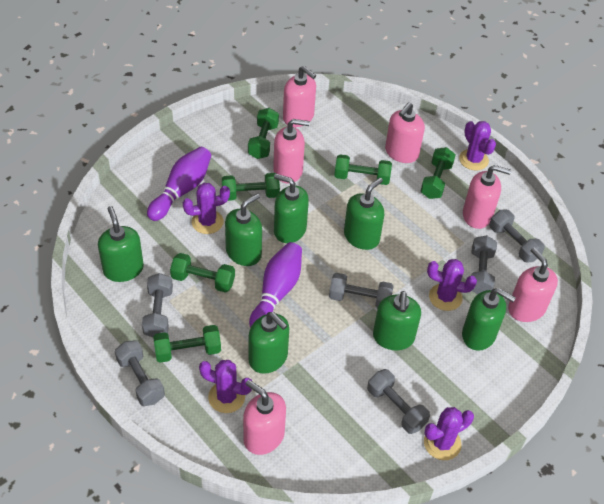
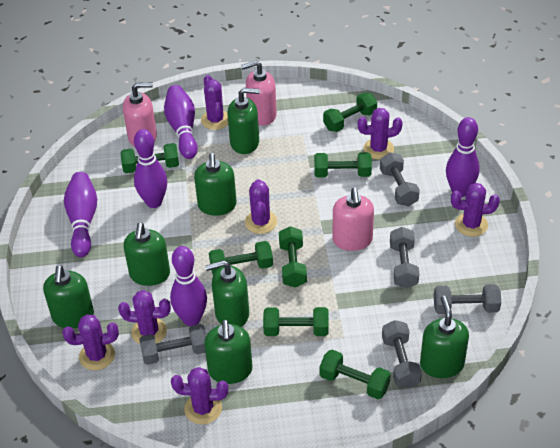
green dumbbell: [153,325,221,363] [170,253,235,293] [222,173,280,201] [248,108,279,159] [334,154,392,185] [421,147,456,199] = 6 -> [121,143,179,173] [209,241,273,275] [263,307,329,336] [279,226,307,288] [314,152,372,177] [320,350,391,399] [323,93,377,132] = 7
grey dumbbell: [115,340,165,406] [142,273,173,337] [329,273,394,308] [367,369,430,434] [471,235,497,294] [489,210,545,263] = 6 -> [139,324,206,365] [380,152,420,206] [382,320,422,388] [390,227,419,288] [434,284,501,314] = 5
pink soap dispenser: [243,380,286,455] [273,119,310,184] [283,66,316,127] [385,102,425,163] [463,165,511,229] [508,247,558,322] = 6 -> [123,82,157,147] [241,60,277,126] [333,187,374,251] = 3
purple bowling pin: [147,147,211,221] [249,242,302,328] = 2 -> [64,172,97,257] [134,129,167,208] [164,85,198,159] [170,246,207,326] [446,117,480,197] = 5
purple cactus: [183,183,230,234] [199,360,252,413] [424,407,474,460] [427,259,477,311] [459,121,496,170] = 5 -> [62,314,119,370] [118,290,171,344] [171,367,228,425] [201,75,228,130] [245,179,277,234] [357,108,403,159] [451,183,500,237] = 7

